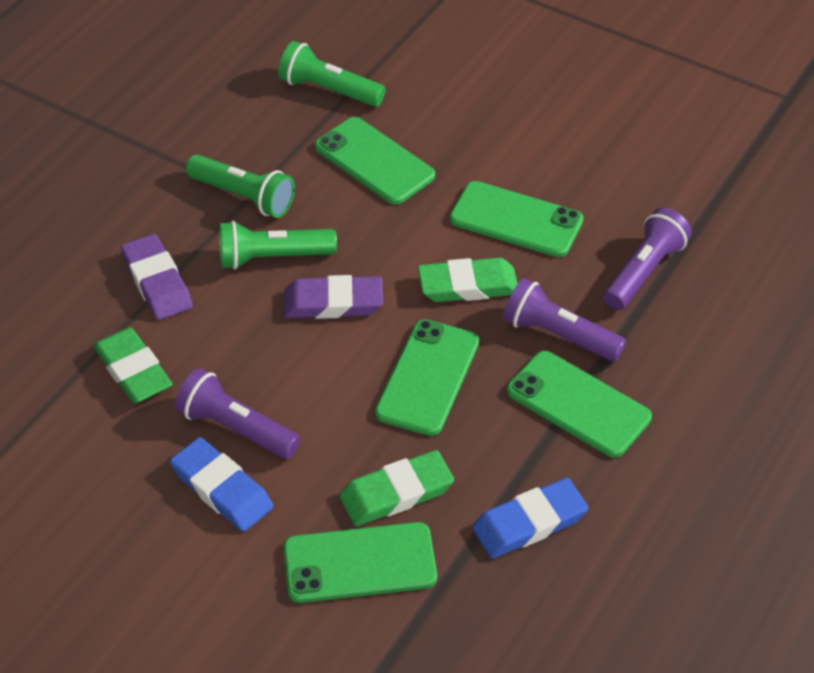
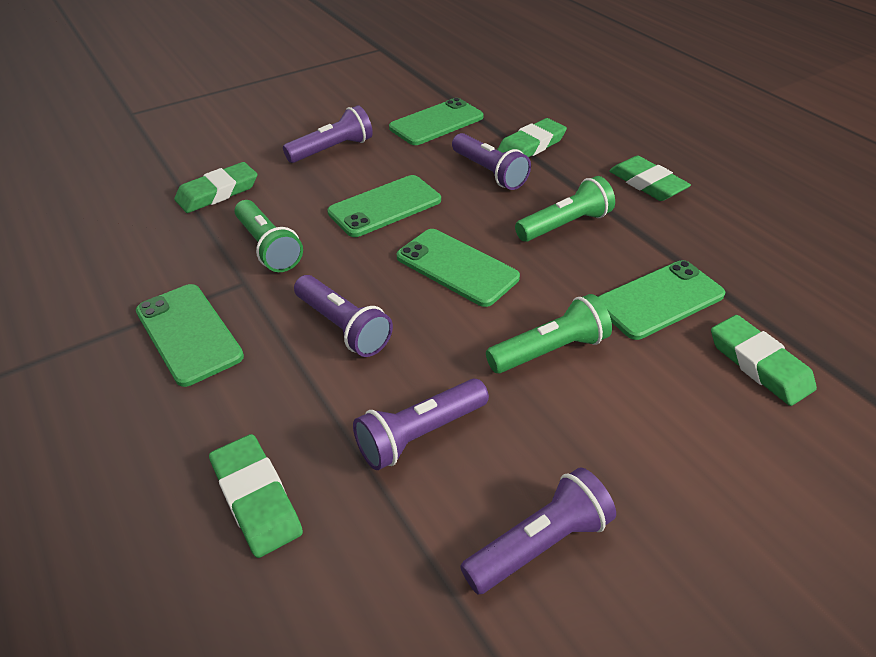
blue eraser: [170,437,274,532] [472,478,589,559] = 2 -> none = 0
green eraser: [93,327,173,403] [339,450,454,526] [418,258,518,302] = 3 -> [174,162,257,213] [209,434,303,558] [497,118,567,157] [609,156,691,201] [711,315,817,406] = 5
purple eraser: [121,234,193,320] [284,275,383,319] = 2 -> none = 0
purple flashlight: [175,368,300,459] [503,278,626,362] [603,208,692,310] = 3 -> [283,105,373,163] [294,275,393,357] [353,379,489,470] [452,133,531,190] [460,467,616,595] = 5

